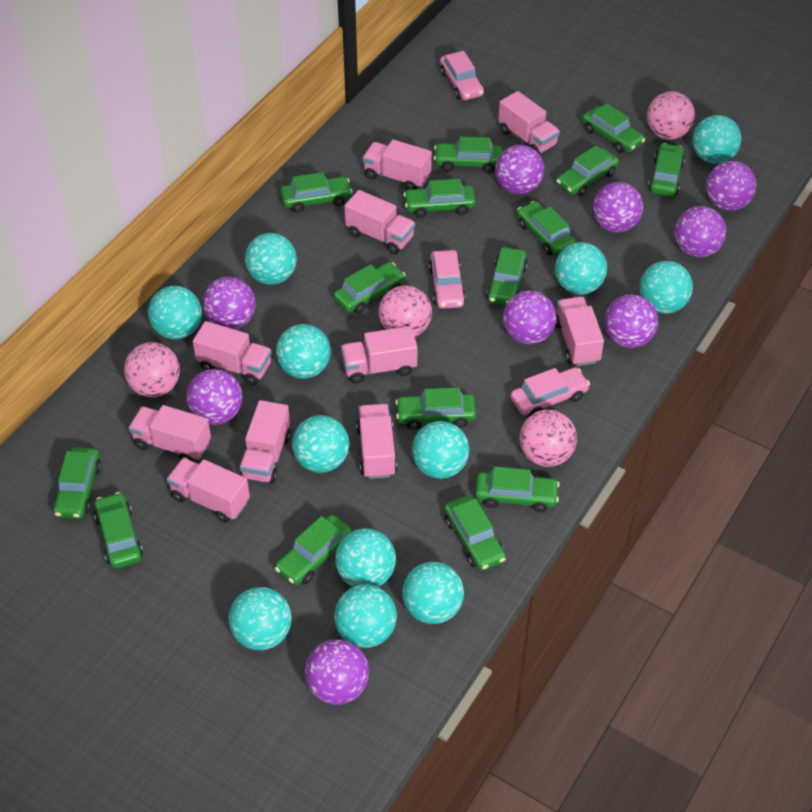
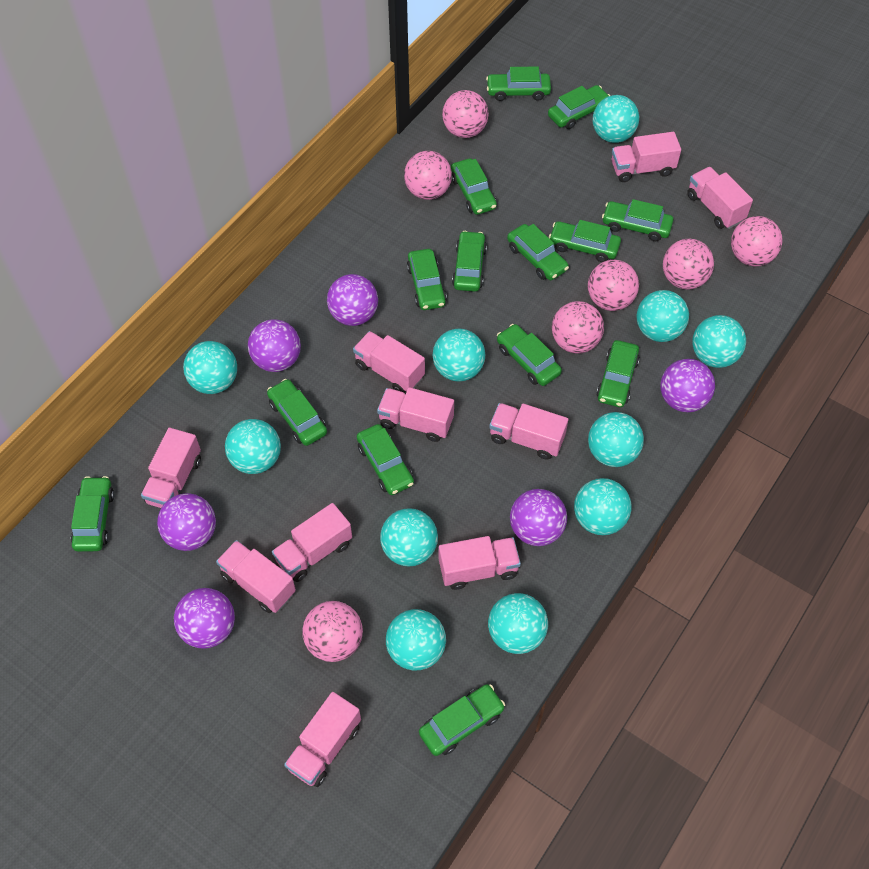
green car: [53,447,102,519] [94,492,143,569] [275,515,352,585] [280,172,353,213] [334,262,405,314] [395,387,476,430] [404,179,476,218] [434,137,503,173] [444,496,506,571] [475,466,560,512] [487,247,528,306] [517,201,576,256] [556,145,619,196] [582,103,645,153] [648,143,685,197] = 15 -> [71,476,114,552] [267,379,327,446] [357,424,414,495] [407,249,447,310] [419,684,505,756] [451,158,497,215] [452,231,487,292] [486,67,551,101] [497,324,562,386] [507,224,569,280] [548,85,610,129] [549,220,621,262] [596,340,640,407] [602,199,673,241] = 14
pink ball: [124,342,180,397] [379,285,432,337] [520,410,577,467] [647,91,695,140] = 4 -> [302,601,363,662] [404,151,452,200] [442,90,489,138] [552,301,604,354] [588,260,639,311] [663,239,714,289] [731,216,782,266] = 7
pink car: [429,250,466,309] [440,51,484,100] [511,367,590,416] = 3 -> none = 0
purple ball: [186,369,242,425] [202,277,256,329] [305,639,369,705] [495,145,544,194] [503,291,557,344] [593,182,643,233] [604,295,658,348] [675,206,727,257] [706,161,757,211] = 9 -> [157,493,216,551] [174,588,235,649] [248,319,301,372] [327,274,378,326] [510,489,567,546] [660,359,715,412] = 6
turquoise ball: [148,286,202,339] [229,587,292,650] [245,233,297,285] [276,324,331,379] [292,415,350,473] [334,584,397,648] [335,528,396,587] [402,562,464,624] [412,421,469,479] [555,242,607,295] [640,261,693,314] [692,115,742,164] = 12 -> [183,341,237,394] [225,419,281,474] [380,508,438,566] [386,609,446,671] [433,328,485,382] [488,593,548,654] [574,478,632,535] [588,412,644,467] [593,95,639,143] [637,290,689,342] [692,315,746,368] = 11

